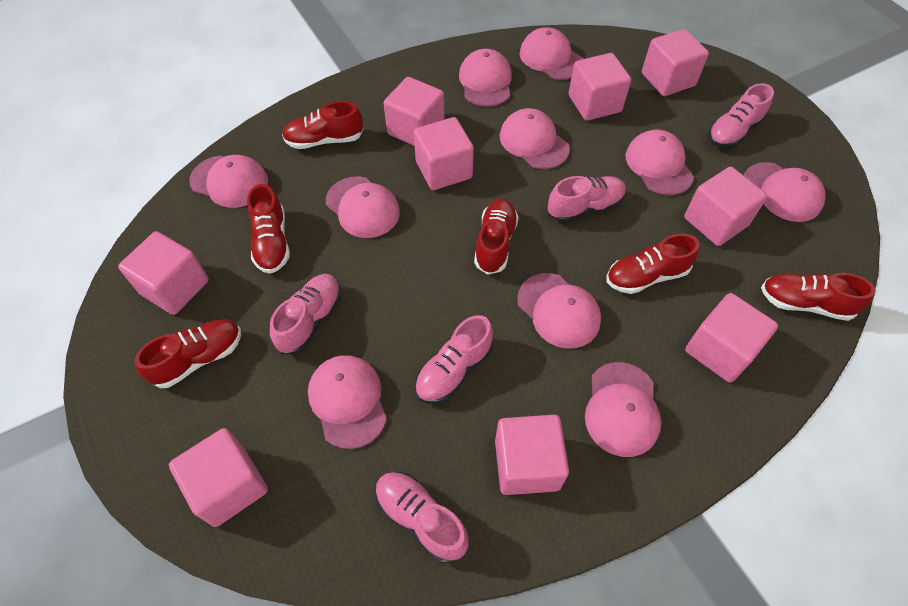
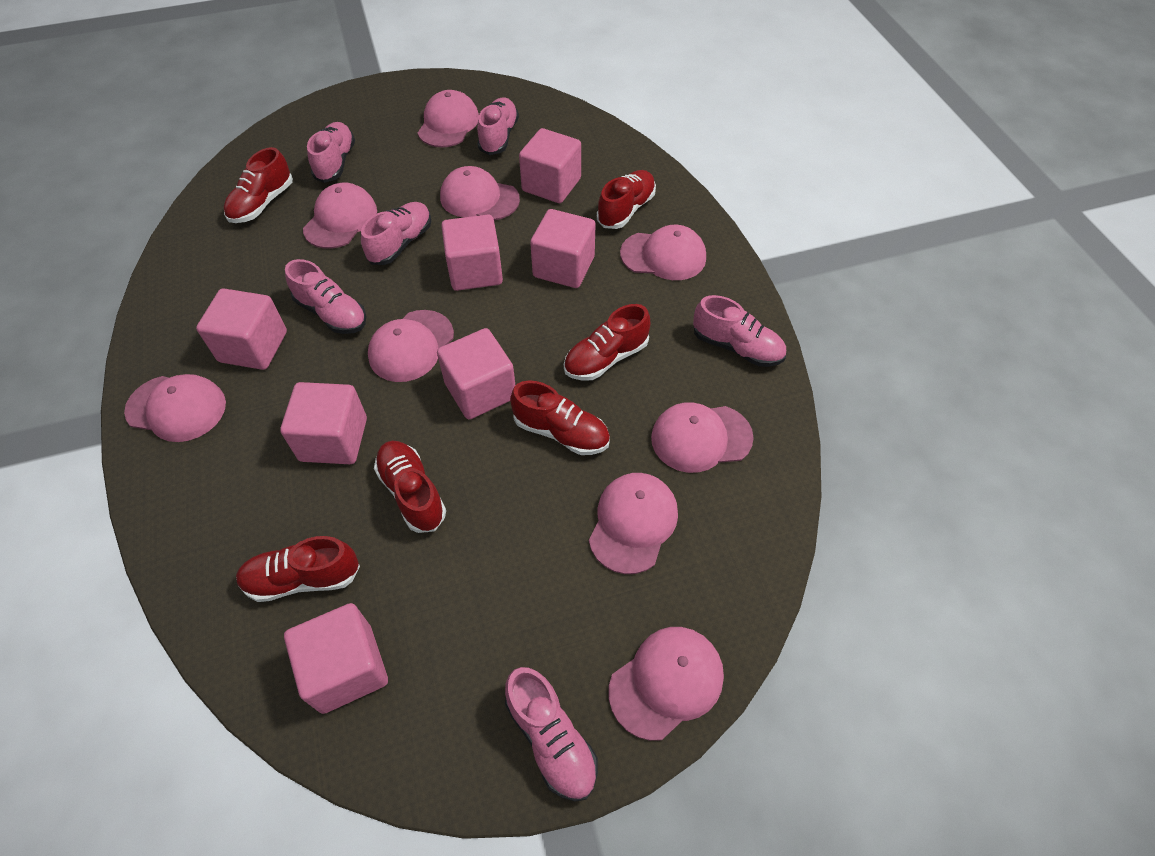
pink cap: [189,155,268,208] [308,355,387,449] [326,176,400,238] [459,49,512,107] [500,108,570,169] [517,273,601,349] [519,27,583,80] [585,362,661,457] [626,129,694,195] [744,162,826,222] = 10 -> [124,374,226,442] [303,183,377,249] [368,310,454,382] [418,90,479,148] [440,166,520,220] [589,473,678,574] [609,627,724,741] [620,225,706,280] [651,402,753,473] = 9
pink cube: [118,231,209,315] [169,428,268,527] [384,77,444,146] [414,117,474,190] [495,415,569,495] [569,53,631,121] [642,29,709,96] [684,167,767,246] [685,293,778,382] = 9 -> [196,288,287,370] [280,382,367,464] [284,603,388,714] [437,328,516,419] [441,215,503,291] [519,128,581,203] [530,209,596,288] = 7
pink shoe: [270,274,341,354] [375,472,469,563] [415,315,493,404] [548,176,626,223] [708,83,774,148] = 5 -> [285,259,367,334] [307,122,355,183] [361,202,431,265] [477,97,519,155] [505,667,598,801] [693,295,786,367] = 6

